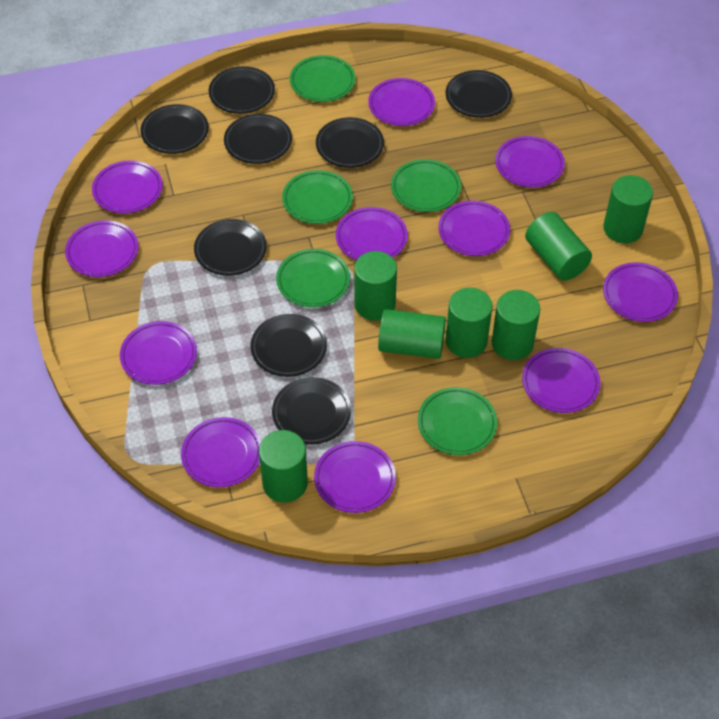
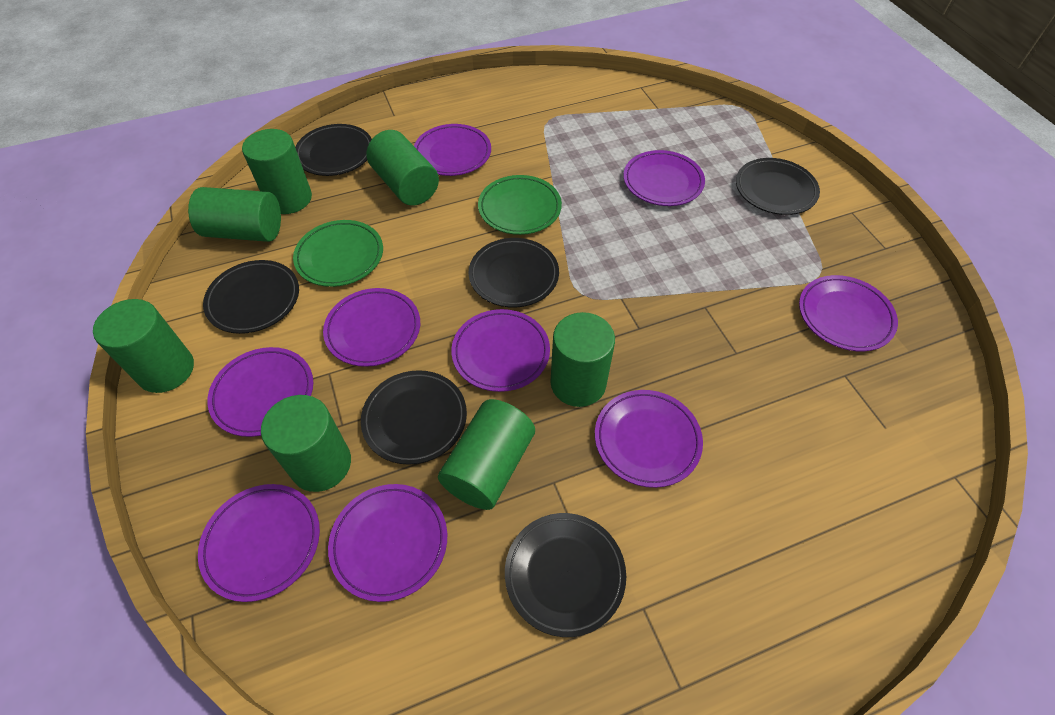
black plate: [140,104,209,154] [194,219,267,276] [209,66,275,114] [224,114,292,164] [250,314,327,377] [272,377,351,445] [316,117,384,168] [446,70,512,118] = 8 -> [203,260,299,334] [295,124,372,176] [361,370,467,465] [469,238,559,307] [505,513,626,637] [736,158,820,215] = 6
green plate: [276,249,350,307] [282,170,353,224] [290,55,355,102] [391,159,461,212] [418,387,497,455] = 5 -> [293,220,383,287] [478,175,562,235] = 2
purple plate: [65,220,138,277] [92,160,163,214] [120,321,197,385] [181,417,261,487] [314,441,396,513] [336,207,408,260] [368,78,435,126] [438,201,510,256] [495,136,565,187] [522,348,601,413] [603,262,678,322] = 11 -> [198,484,320,602] [207,347,313,437] [323,288,420,367] [328,484,447,602] [414,124,491,176] [451,309,550,392] [595,390,703,488] [623,150,705,206] [799,275,898,351] = 9

